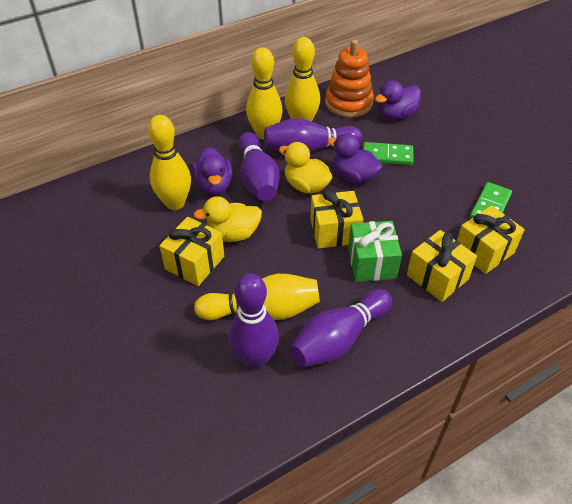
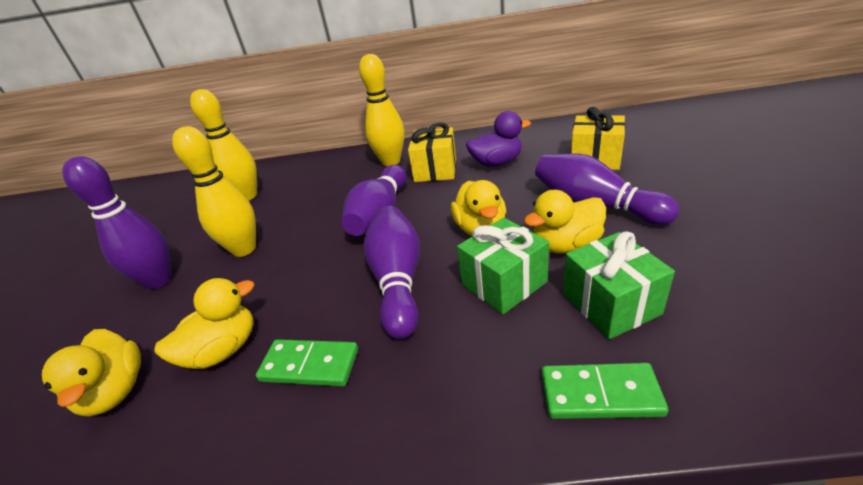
green gift: [348,221,402,282] = 1 -> [457,218,549,315] [563,231,675,339] = 2
orange stacking toy: [325,39,374,118] = 1 -> none = 0
purple duck: [192,147,233,195] [328,133,383,184] [375,81,421,120] = 3 -> [466,111,531,167] = 1
yellow bowling pin: [148,115,191,210] [194,274,320,320] [246,47,283,140] [285,37,320,121] = 4 -> [172,126,256,257] [190,89,257,201] [359,54,405,166] = 3
yellow duck: [193,196,262,242] [279,142,332,194] = 2 -> [42,329,141,417] [154,278,254,369] [451,180,506,236] [524,190,606,253] = 4
yellow gift: [159,217,224,286] [310,190,363,249] [407,230,477,302] [457,205,525,274] = 4 -> [408,122,456,182] [571,107,625,170] = 2

